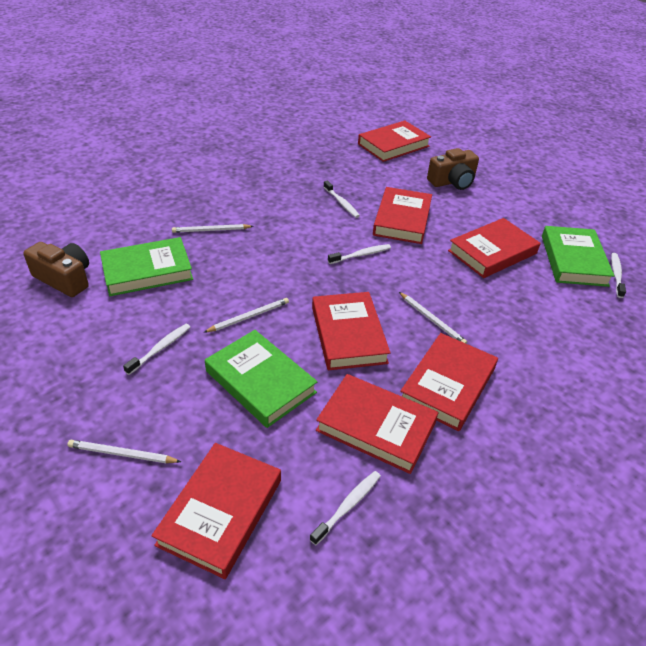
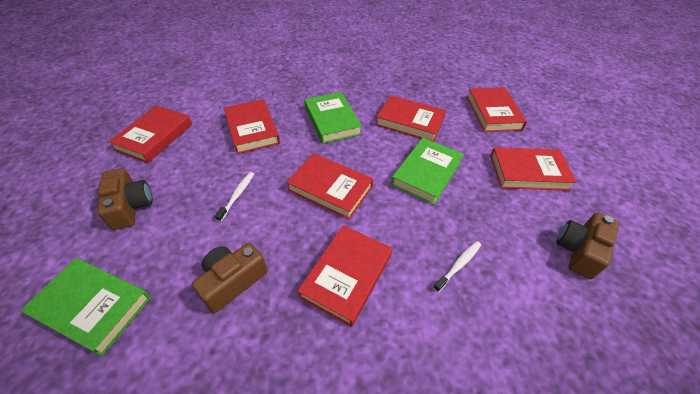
brown camera: [23,242,89,297] [427,148,479,190] = 2 -> [97,168,153,230] [192,243,268,313] [556,213,619,280] = 3
white pencil: [67,440,181,463] [172,224,253,233] [203,298,289,333] [399,292,467,344] = 4 -> none = 0
white toothbrush: [123,324,190,375] [310,471,381,545] [324,181,360,218] [328,244,391,264] [611,253,626,298] = 5 -> [215,172,254,222] [433,241,481,292] = 2

